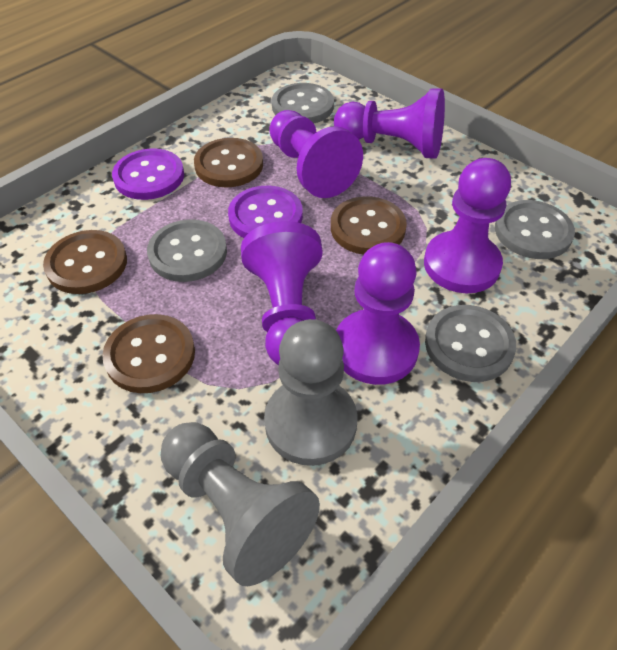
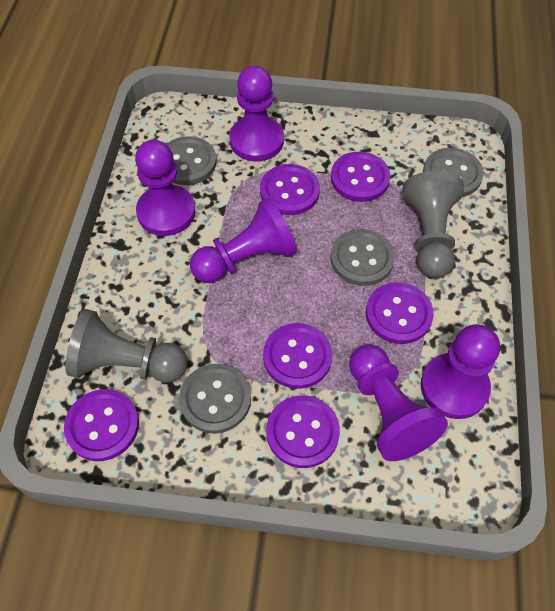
brown button: [43,230,127,294] [102,314,195,393] [194,138,263,187] [331,196,407,255] = 4 -> none = 0
purple button: [112,148,184,200] [228,186,303,238] = 2 -> [64,389,139,461] [260,164,320,215] [263,323,332,389] [267,395,340,468] [331,152,390,202] [366,282,434,344] = 6

